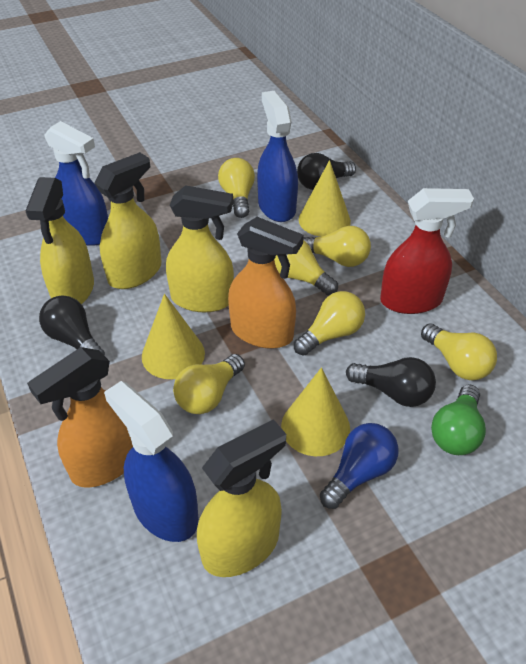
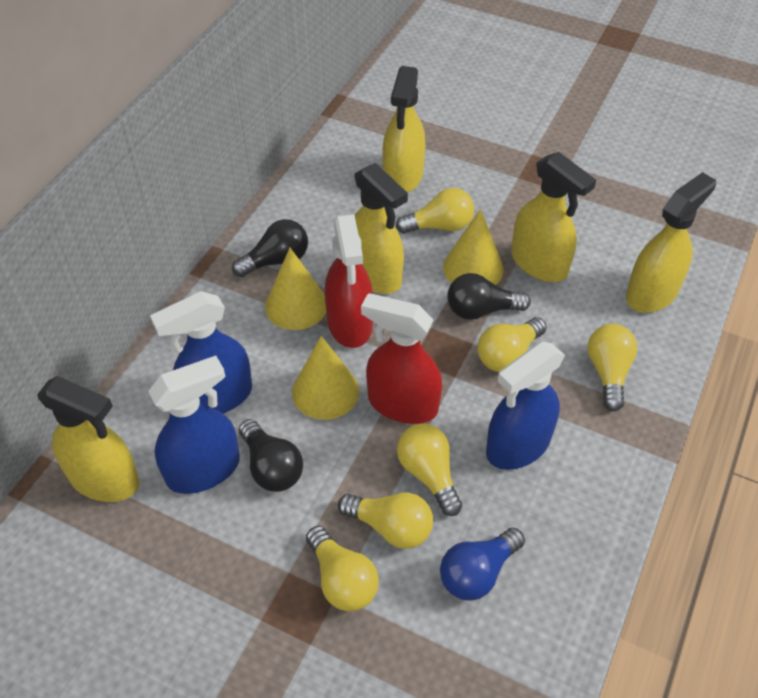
green light bulb: [431,384,486,455] = 1 -> none = 0
orange spray bottle: [27,347,133,488] [228,217,304,349] = 2 -> none = 0
red spray bottle: [380,188,474,314] = 1 -> [325,214,373,348] [361,293,442,424] = 2
yellow spray bottle: [26,177,94,304] [94,152,162,289] [166,185,234,312] [197,419,286,577] = 4 -> [37,376,140,502] [354,163,408,294] [382,66,425,193] [511,152,596,282] [626,172,716,313] = 5

